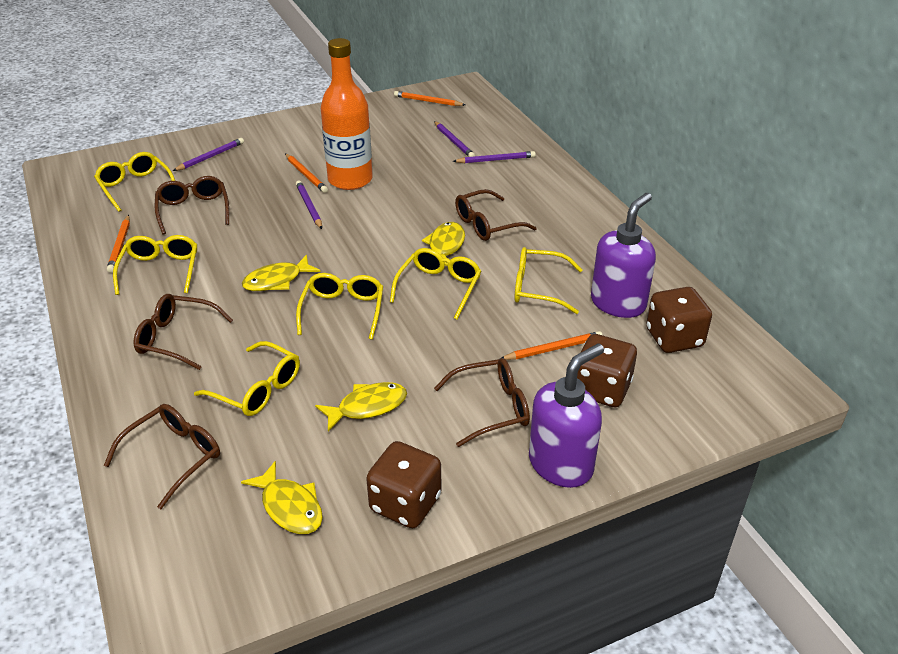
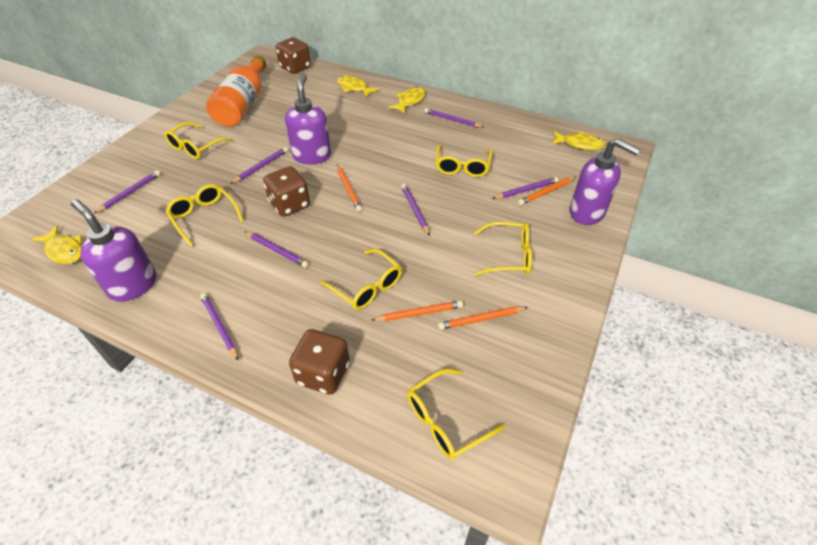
brown glasses: [104,404,220,509] [134,294,233,370] [155,176,229,235] [434,358,530,447] [455,189,537,241] = 5 -> none = 0
purple pencil: [173,138,244,171] [296,181,322,229] [434,121,475,157] [453,151,536,163] = 4 -> [93,170,160,214] [200,293,239,361] [230,147,288,184] [245,231,309,268] [401,184,430,236] [424,108,484,127] [492,177,558,199] = 7
purple soap dispenser: [529,343,604,488] [591,193,656,318] = 2 -> [71,199,156,302] [285,74,331,165] [570,138,640,225] = 3

